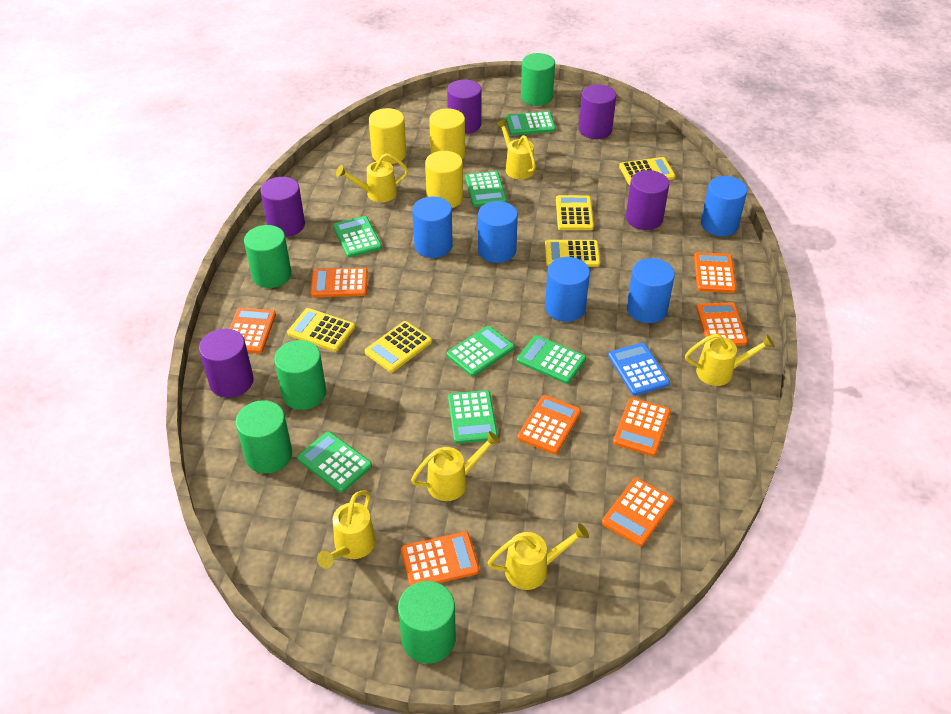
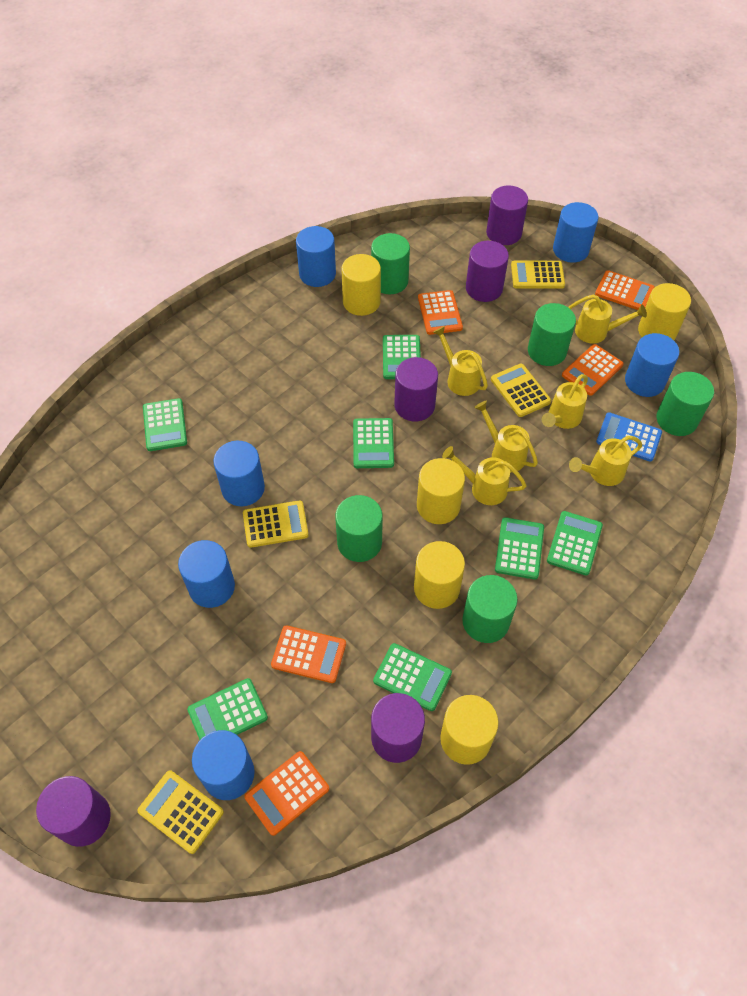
blue cylinder: [412,197,453,258] [478,201,518,263] [545,257,590,322] [627,258,675,323] [701,176,747,236] = 5 -> [178,540,235,608] [192,730,255,800] [213,441,265,506] [296,226,336,287] [553,202,599,263] [625,333,679,397] = 6
orange calculator: [230,308,276,354] [311,268,368,297] [401,532,479,586] [518,395,581,454] [602,478,674,546] [613,398,671,456] [694,252,736,293] [696,302,748,346] = 8 -> [244,751,329,836] [271,625,346,683] [418,290,463,335] [562,344,624,396] [595,270,655,310] = 5
yellow calculator: [287,308,355,352] [365,321,432,372] [545,240,600,267] [556,195,594,230] [619,157,675,185] = 5 -> [137,770,224,854] [243,500,309,548] [491,364,551,417] [511,261,565,289] = 4
yellow cylinder: [369,108,406,164] [425,151,463,208] [429,108,465,160] = 3 -> [341,254,381,316] [414,541,465,609] [417,458,465,524] [440,695,499,765] [638,283,691,340] = 5

